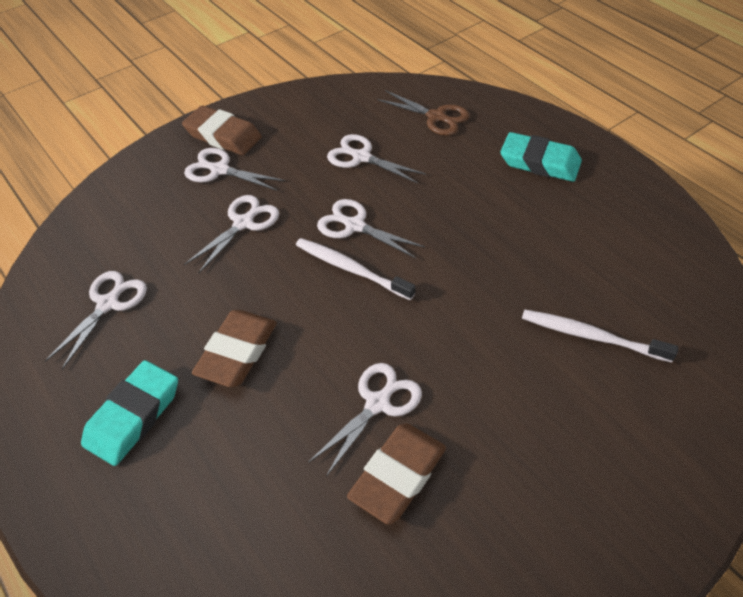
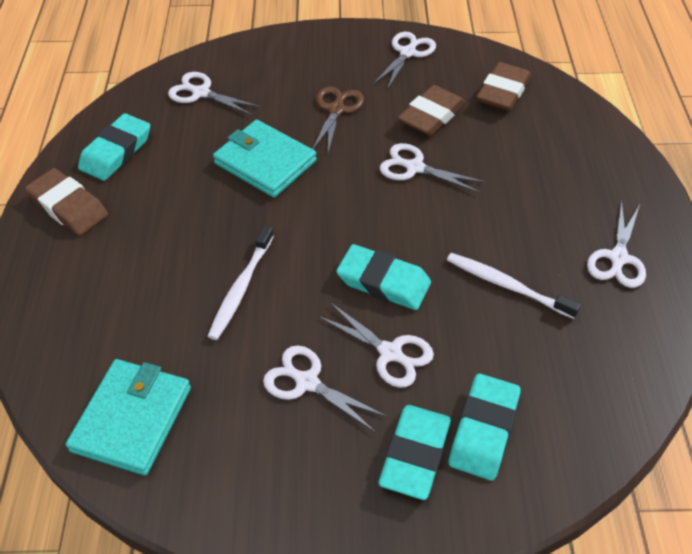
turquoise eraser: [81,360,178,466] [500,132,582,182] = 2 -> [78,113,150,181] [336,244,431,310] [378,405,451,500] [448,374,521,481] = 4
turquoise wallet: none = 0 -> [66,359,191,476] [213,120,317,198] = 2

